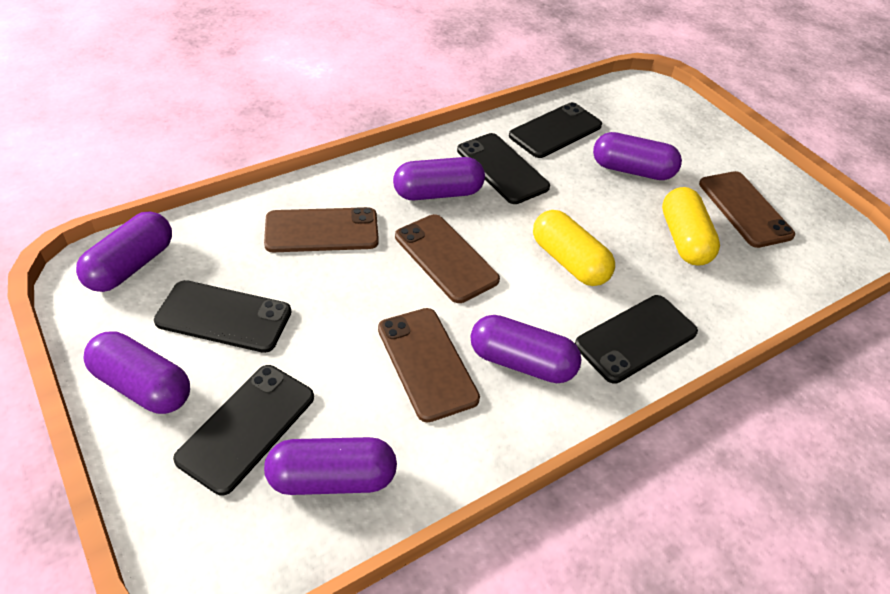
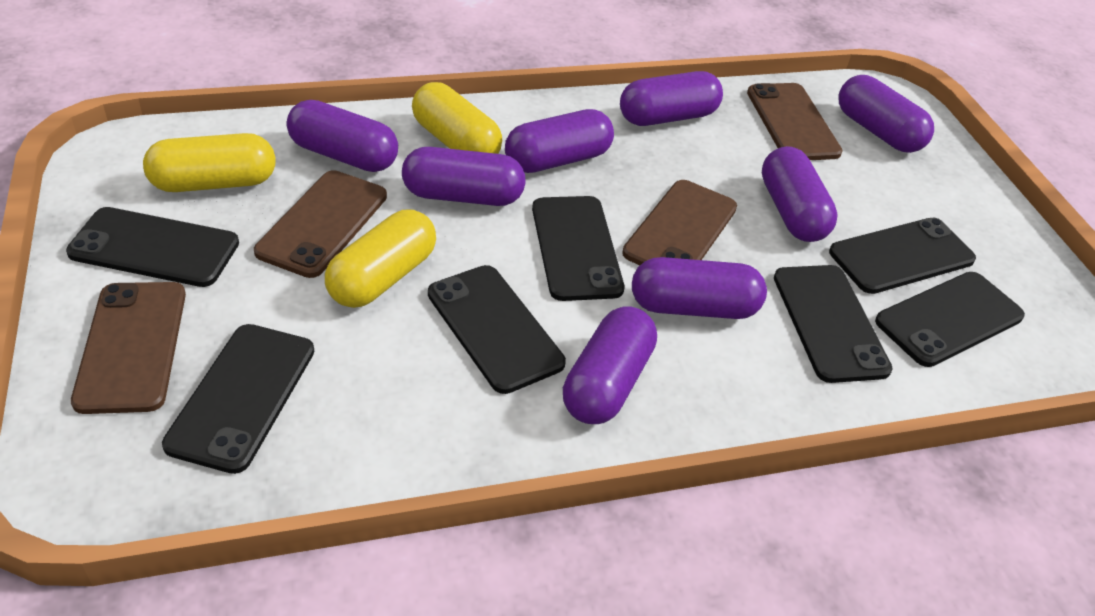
black phone: [154,280,291,353] [173,365,314,495] [457,133,550,204] [509,102,602,158] [575,295,698,384] = 5 -> [66,207,239,287] [162,324,314,474] [428,265,566,394] [532,196,625,301] [774,265,893,383] [829,218,976,294] [875,272,1025,367] = 7
purple capsule: [76,212,172,292] [83,331,190,414] [264,437,397,495] [393,157,485,200] [470,315,582,383] [593,132,682,180] = 6 -> [287,100,398,172] [402,147,526,206] [505,109,614,173] [563,306,657,424] [620,71,723,126] [632,257,767,319] [762,146,838,242] [839,75,934,153] = 8
yellow capsule: [533,210,615,286] [662,187,720,266] = 2 -> [143,133,276,192] [325,209,436,308] [412,82,502,154] = 3

